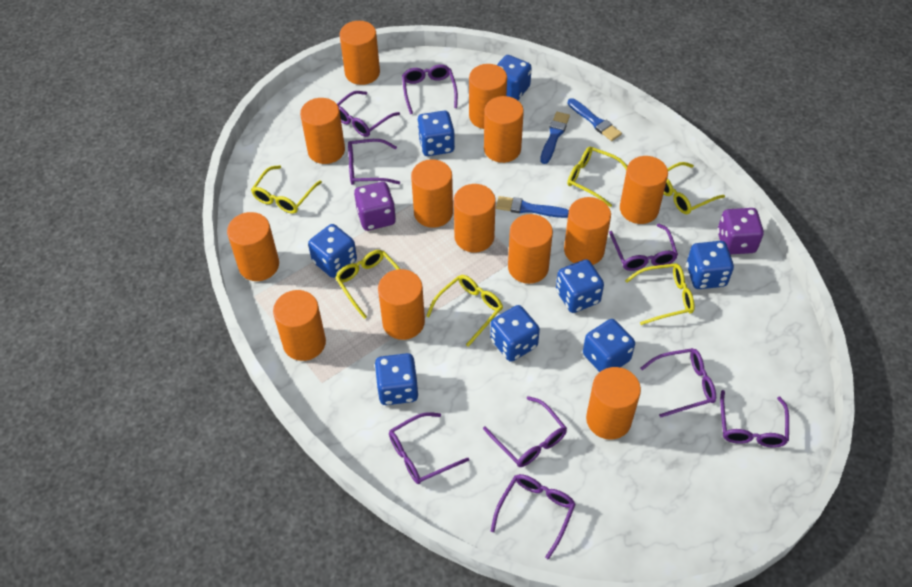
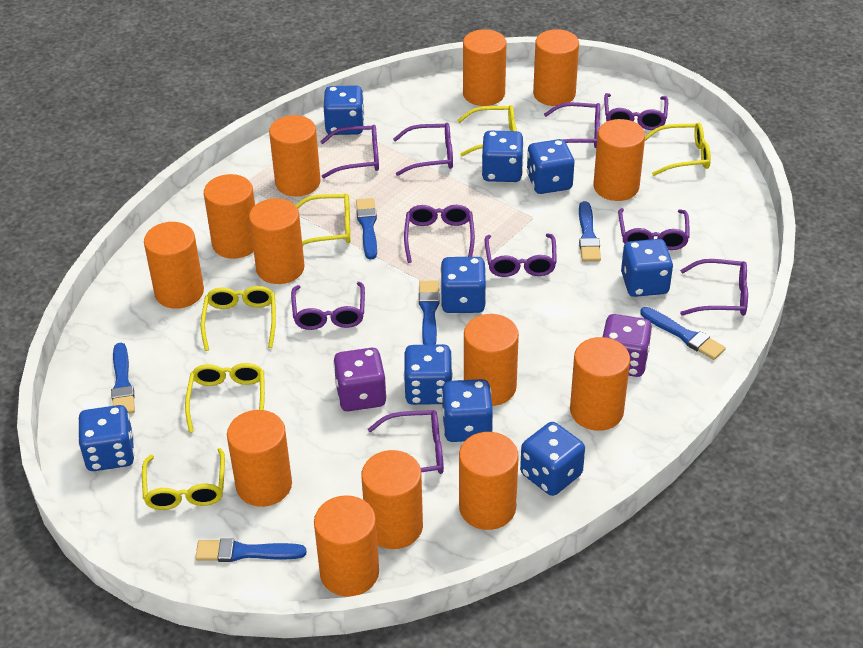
blue brush: [496,196,569,218] [540,112,570,164] [567,98,622,141] = 3 -> [111,343,135,414] [195,538,307,562] [356,198,377,259] [419,281,440,345] [579,201,601,262] [640,307,726,360] = 6
blue dice: [308,224,357,278] [375,353,418,405] [417,111,455,156] [490,305,540,362] [497,55,532,100] [556,259,604,313] [583,319,635,372] [687,241,734,289] = 8 -> [78,405,135,471] [324,85,365,135] [404,344,453,405] [440,257,486,313] [442,379,493,442] [482,131,524,182] [520,422,585,496] [527,139,574,194] [621,239,673,297] = 9
purple glasses: [337,91,400,137] [348,139,400,185] [389,412,469,484] [402,65,458,114] [483,396,567,467] [491,474,576,560] [609,224,678,271] [641,348,716,418] [720,390,789,448] = 9 -> [291,282,365,330] [320,125,379,178] [368,410,444,474] [393,123,453,176] [404,205,475,263] [485,233,557,277] [544,102,600,148] [604,93,668,130] [618,208,690,250] [680,259,748,316] = 10

